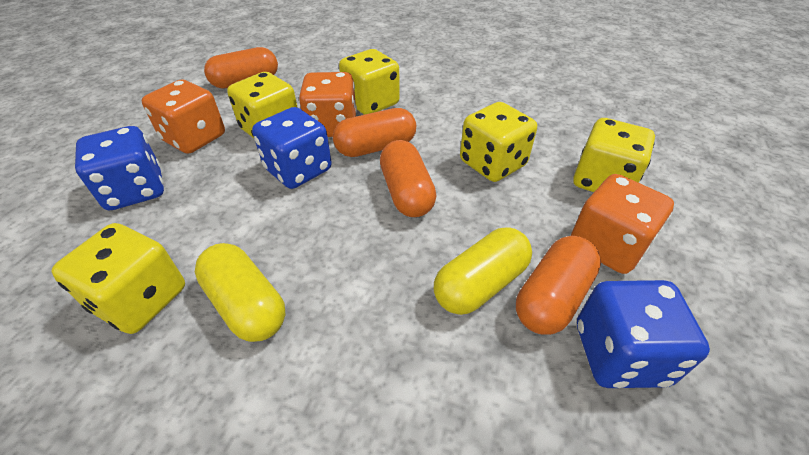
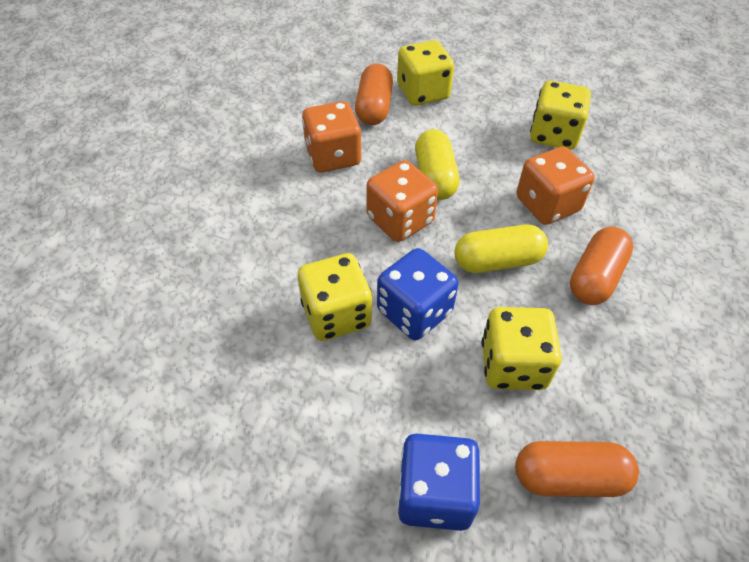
blue dice: [75,126,164,210] [252,107,332,189] [577,280,710,388] = 3 -> [377,248,459,340] [397,434,481,531] = 2
orange capsule: [204,47,278,89] [333,108,416,157] [380,140,436,217] [516,236,601,335] = 4 -> [355,64,393,125] [515,441,639,497] [570,227,633,305] = 3
yellow dice: [51,223,185,334] [227,72,298,138] [339,49,400,115] [460,102,537,182] [573,118,655,192] = 5 -> [298,253,372,341] [397,40,454,106] [482,307,562,390] [530,81,591,150] = 4

